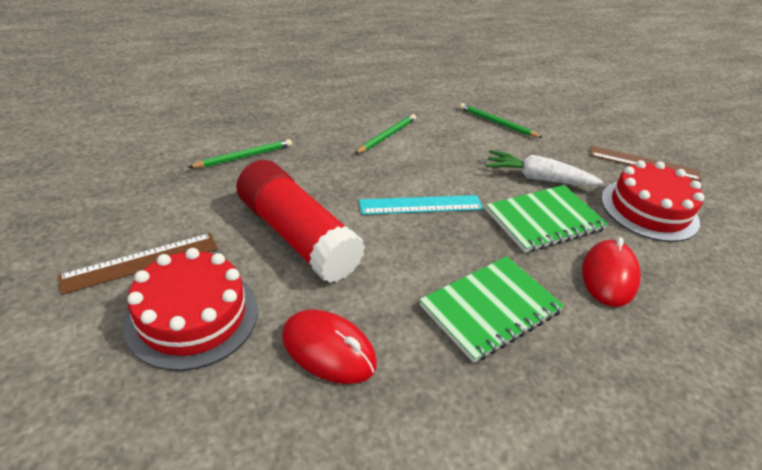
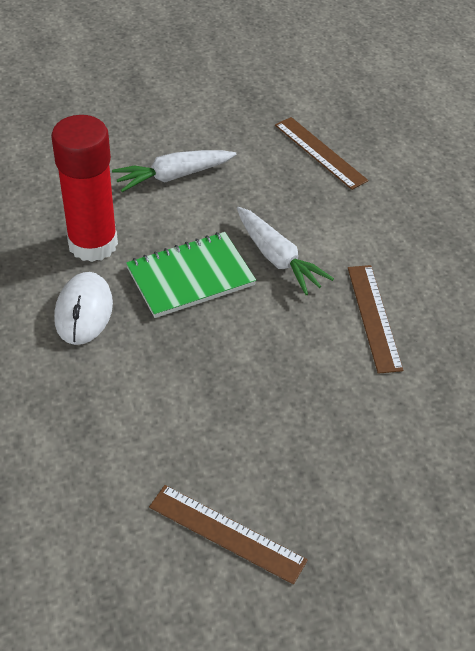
brown ruler: [58,233,218,295] [590,146,702,181] = 2 -> [149,485,308,585] [275,117,368,190] [348,265,403,374] = 3
green notebook: [420,256,564,363] [486,185,608,253] = 2 -> [126,232,256,318] = 1
green pencil: [188,139,292,168] [355,114,416,154] [459,103,543,138] = 3 -> none = 0
red cake: [123,248,258,371] [601,160,704,242] = 2 -> none = 0
red mouse: [282,310,377,384] [582,237,641,307] = 2 -> none = 0
turquoise ruler: [359,195,483,215] = 1 -> none = 0
white carrot: [486,150,605,186] = 1 -> [112,150,237,192] [237,207,334,295] = 2
white mouse: none = 0 -> [54,272,113,345] = 1

